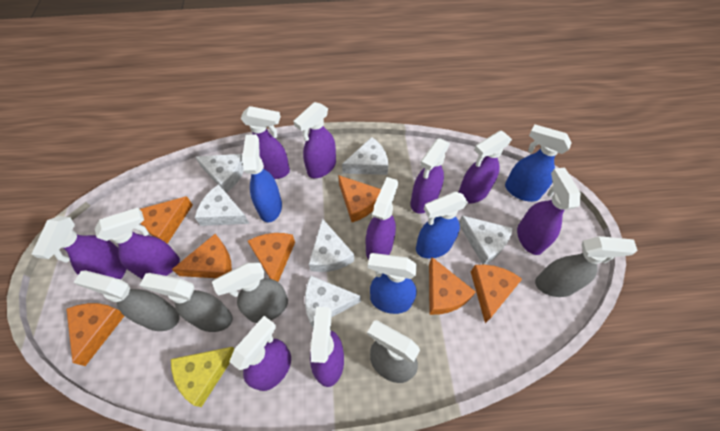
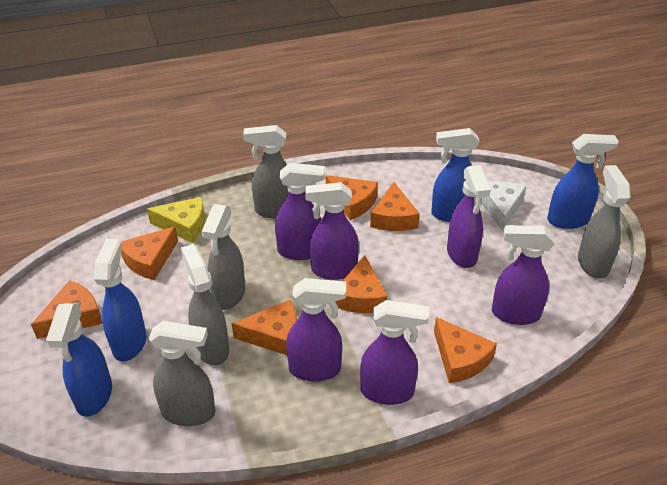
purple spray bottle: [31,216,126,279] [95,208,180,279] [229,316,291,391] [241,106,290,179] [293,102,336,178] [310,307,344,387] [366,177,398,260] [411,138,450,214] [459,131,512,204] [517,167,581,255] = 10 -> [275,163,325,260] [286,278,346,382] [305,182,359,280] [360,300,429,405] [447,165,491,268] [492,225,555,325] = 6
white cheese: [195,184,249,226] [196,154,244,193] [305,276,361,328] [309,218,354,272] [342,137,388,175] [459,215,513,265] = 6 -> [481,181,526,230] = 1

